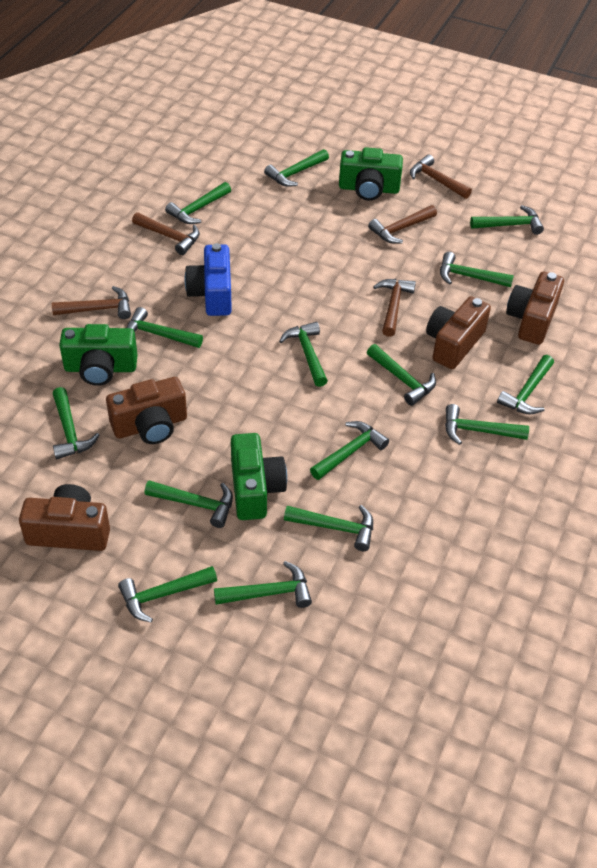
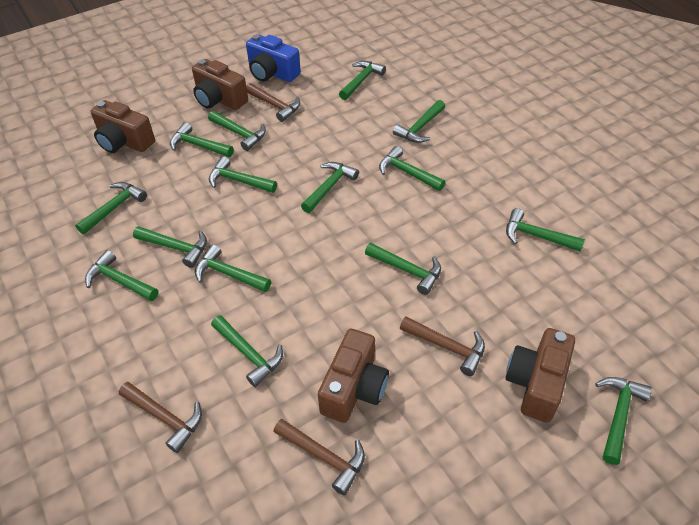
brown hammer: [52,286,131,319] [132,212,200,255] [368,205,437,244] [373,279,416,337] [410,155,472,199] = 5 -> [119,382,202,453] [246,83,300,122] [274,419,365,495] [400,317,485,376] = 4
green camera: [59,324,138,386] [231,433,287,520] [339,147,403,201] = 3 -> none = 0

